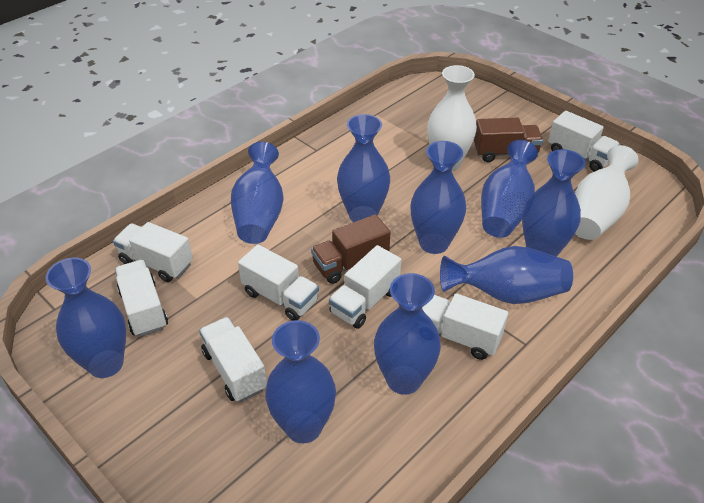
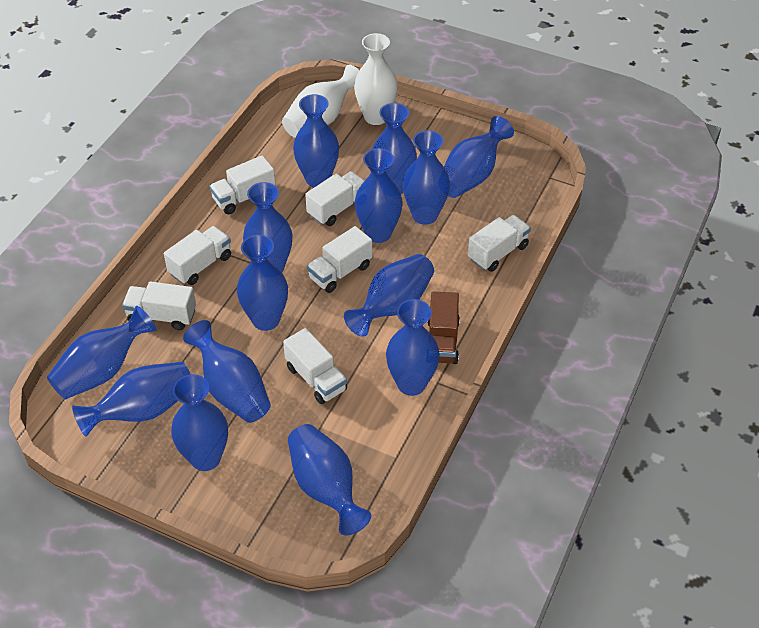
blue vase: [45,258,126,378] [231,142,284,244] [265,320,336,443] [337,114,390,222] [374,273,441,395] [410,141,466,254] [440,246,573,304] [481,140,538,238] [522,149,586,257] = 9 -> [47,306,157,400] [72,362,190,437] [171,374,228,471] [183,320,271,423] [237,235,288,331] [243,182,293,272] [288,424,371,535] [293,94,339,187] [344,254,434,337] [355,148,403,243] [372,103,417,194] [386,299,440,396] [403,130,450,225] [444,116,514,198] = 14
brown truck: [311,214,391,284] [474,118,543,162] = 2 -> [427,292,460,364] = 1

